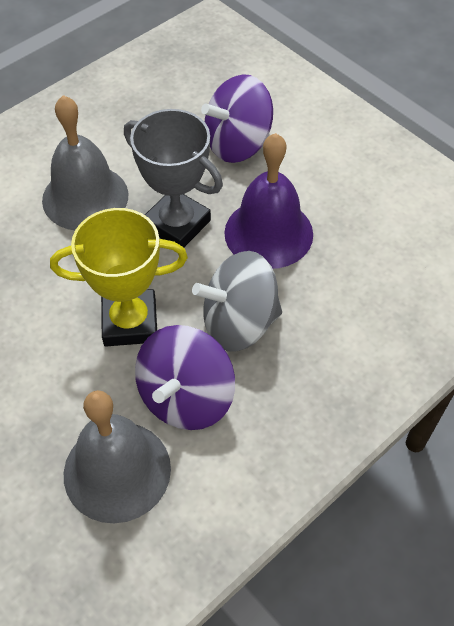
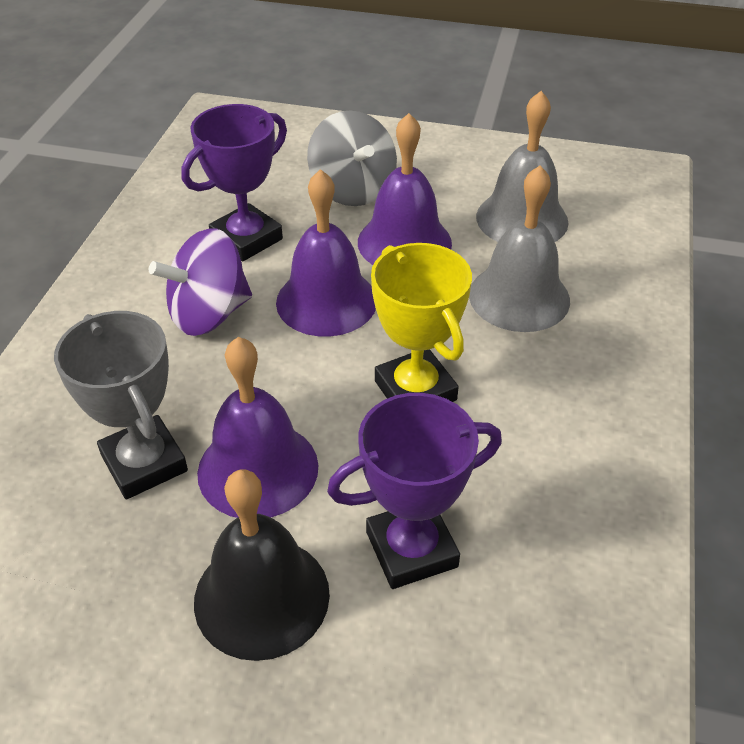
black bell: none = 0 -> [194,470,330,661] = 1
purple bell: [224,133,313,269] = 1 -> [197,337,318,518] [276,169,376,337] [358,113,452,265] = 3
purple spinning top: [135,325,235,430] [201,74,273,163] = 2 -> [149,228,252,336] = 1
purple trophy: none = 0 -> [181,104,287,261] [327,393,502,589] = 2

